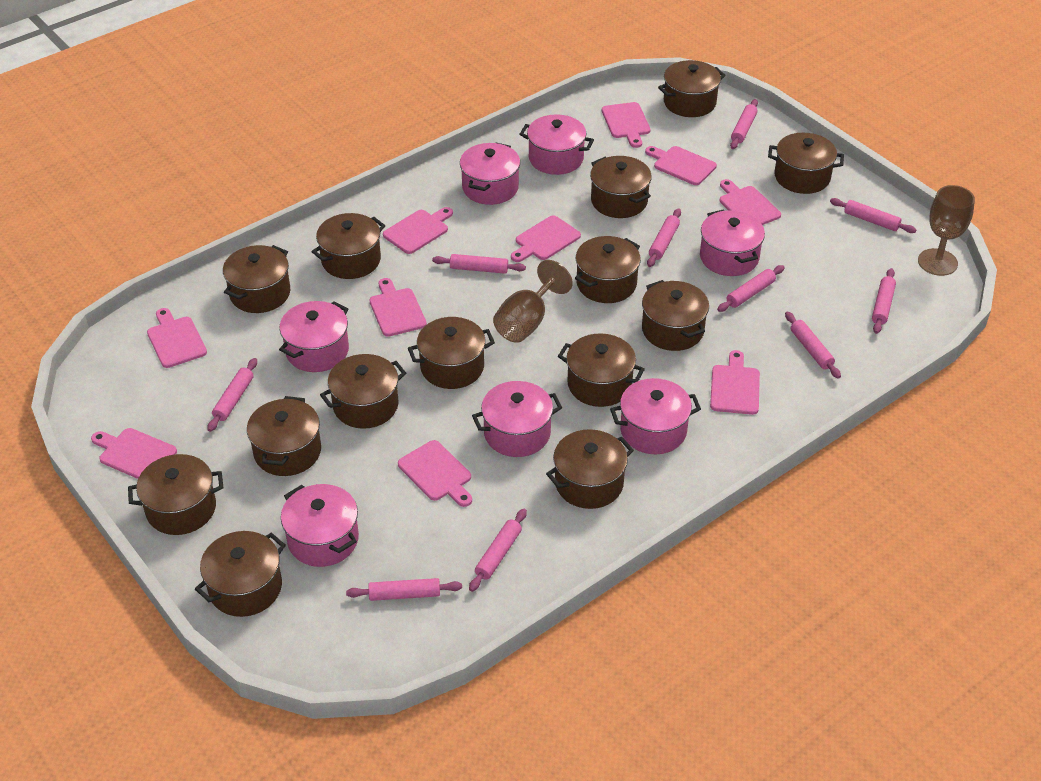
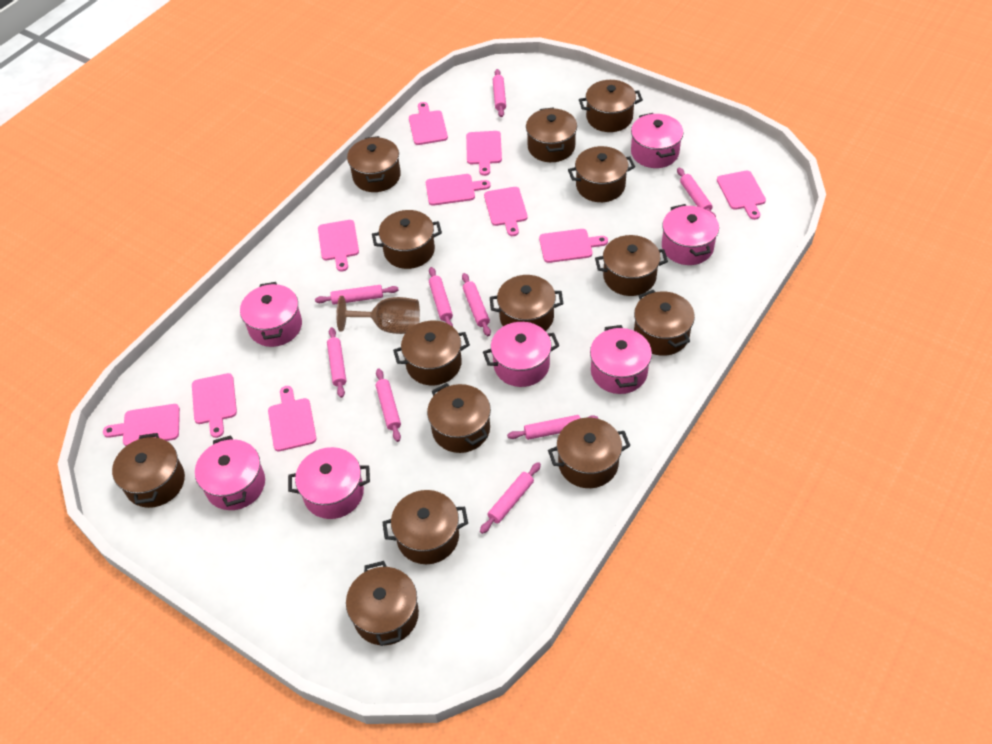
brown goblet: [493,260,573,343] [918,185,975,276] = 2 -> [336,296,420,334] = 1
pink rolling pin: [207,358,257,432] [346,578,462,601] [432,254,526,274] [469,509,527,592] [647,208,681,267] [717,265,785,312] [730,99,758,149] [785,311,841,379] [830,198,916,233] [872,268,896,334] = 10 -> [315,285,399,305] [327,327,346,398] [376,369,401,442] [429,267,453,327] [462,273,491,336] [480,462,541,534] [493,69,506,117] [507,415,598,440] [677,167,716,217] = 9

